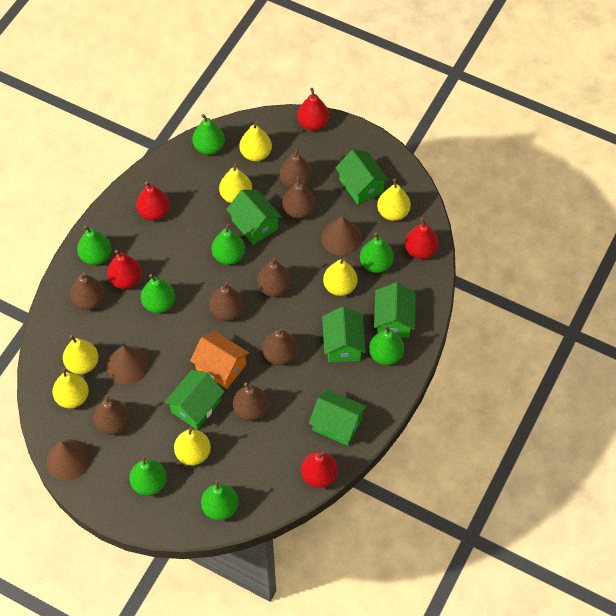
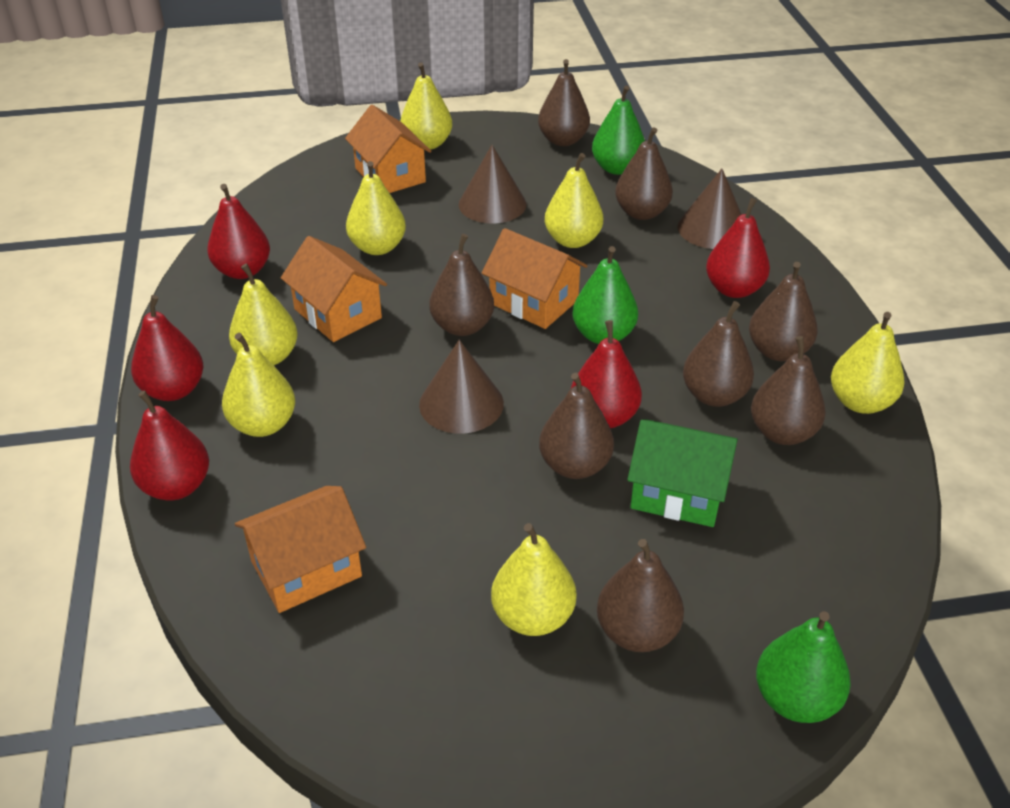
green house: [165,370,225,430] [226,190,282,245] [309,389,367,446] [322,307,366,362] [335,150,389,205] [374,282,416,338] = 6 -> [627,420,738,527] = 1
green pear: [77,225,111,265] [129,455,167,496] [141,274,175,313] [192,114,225,155] [201,480,238,520] [211,223,245,265] [360,233,394,273] [369,325,404,365] = 8 -> [573,246,638,344] [592,85,645,175] [756,611,851,723] = 3
orange house: [190,331,249,389] = 1 -> [235,486,366,613] [281,236,387,342] [345,105,431,193] [482,228,588,329] = 4

